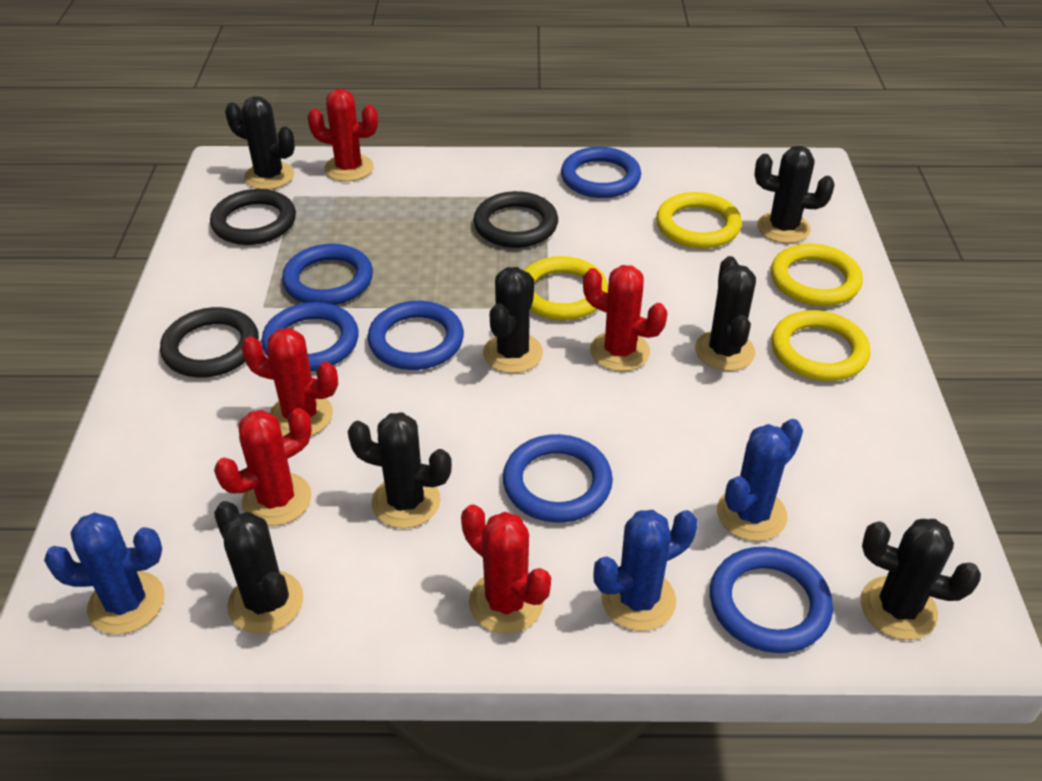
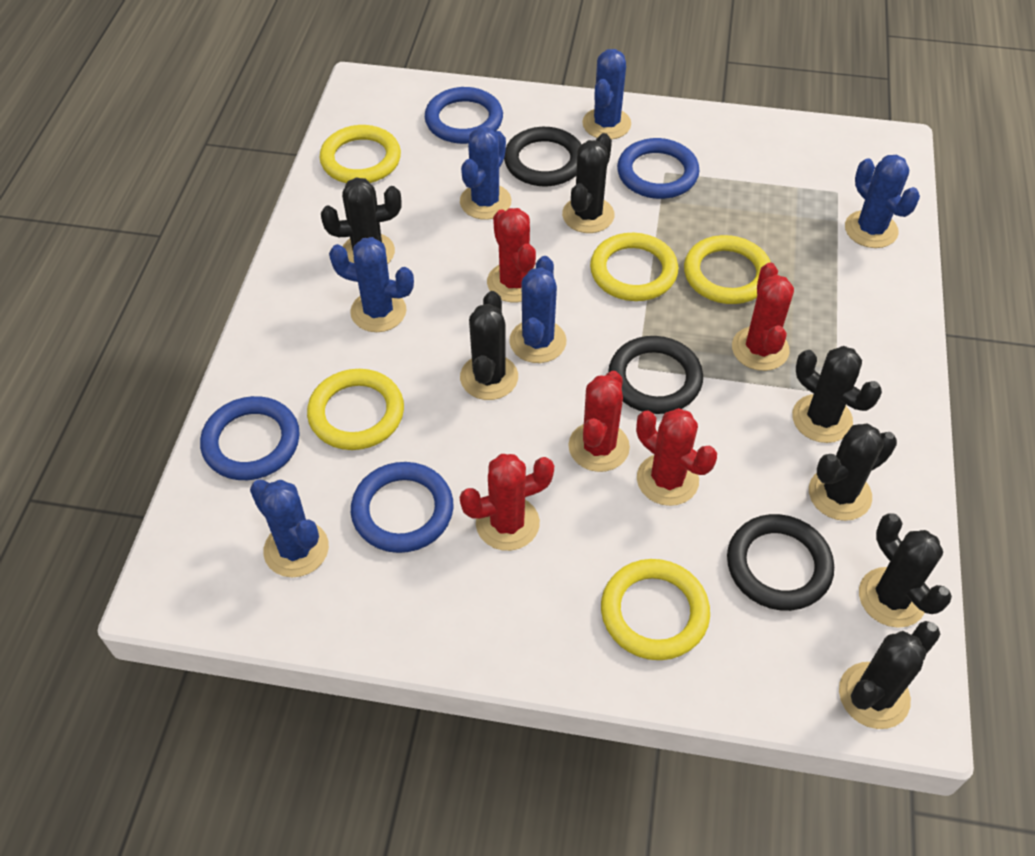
blue cactus: [44,512,164,634] [593,510,697,631] [717,419,803,541] = 3 -> [250,480,329,578] [329,237,414,332] [460,127,511,220] [509,256,566,363] [582,49,631,140] [845,155,920,248] = 6
blue ring: [261,302,359,371] [282,244,373,305] [368,301,464,370] [503,434,613,523] [561,147,641,198] [710,547,833,653] = 6 -> [200,396,300,480] [351,462,453,553] [425,87,503,144] [617,138,700,199] = 4
yellow ring: [524,256,608,320] [656,192,742,248] [771,244,863,306] [772,310,870,381] = 4 -> [307,369,404,450] [319,125,401,183] [590,233,678,301] [601,559,710,660] [684,235,771,304] = 5

